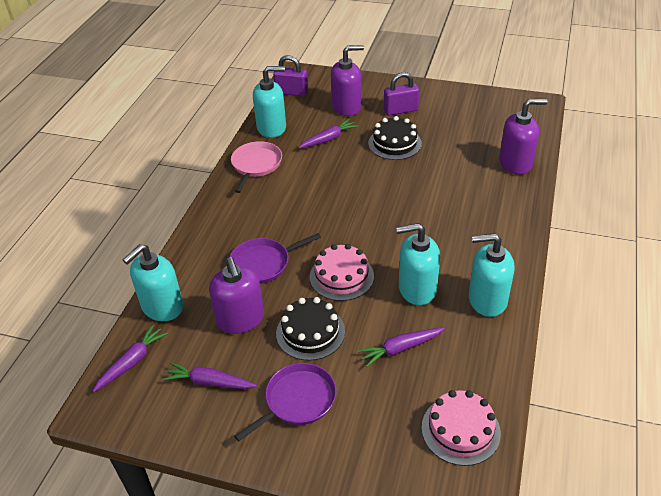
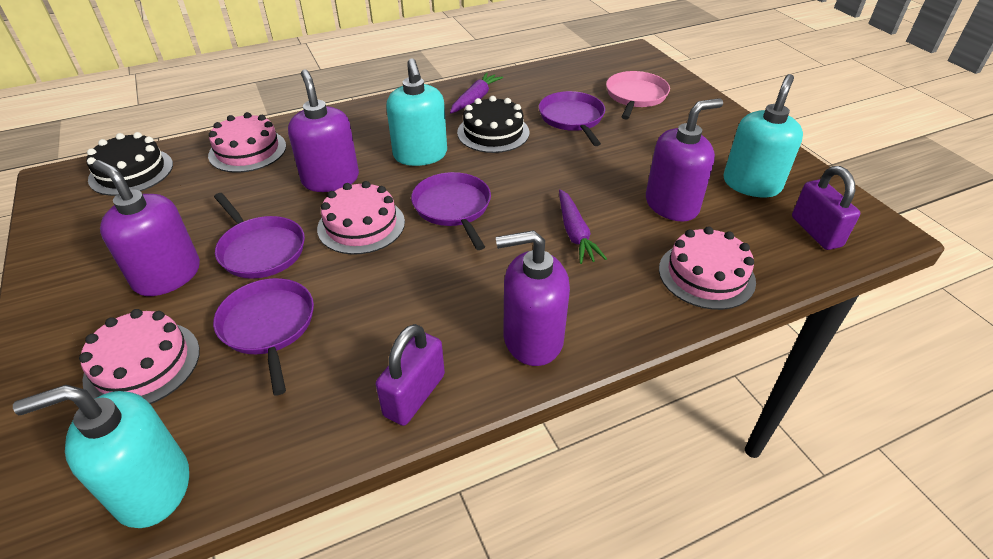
pink cake: [310,244,374,301] [422,390,501,466] = 2 -> [79,309,200,404] [208,112,286,173] [317,181,405,255] [659,226,756,310] = 4
purple carrot: [93,324,168,392] [163,362,257,389] [298,119,358,149] [358,327,445,367] = 4 -> [450,72,503,113] [559,189,607,264] = 2
purple pan: [229,233,321,284] [234,363,336,441] = 2 -> [213,278,314,396] [214,193,305,279] [411,172,491,250] [539,91,605,146] = 4
purple soap dispenser: [209,257,264,334] [331,45,364,116] [499,99,547,175] = 3 -> [93,160,200,296] [288,70,359,192] [496,230,570,366] [646,98,723,222] = 4
turquoise soap dispenser: [123,244,183,321] [253,66,286,138] [396,223,440,305] [469,233,515,317] = 4 -> [13,385,189,528] [386,58,447,166] [724,74,803,197] = 3

